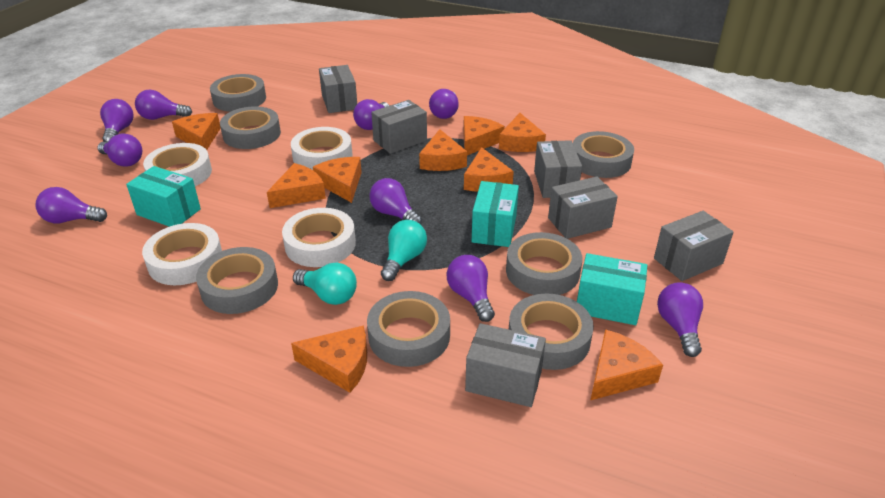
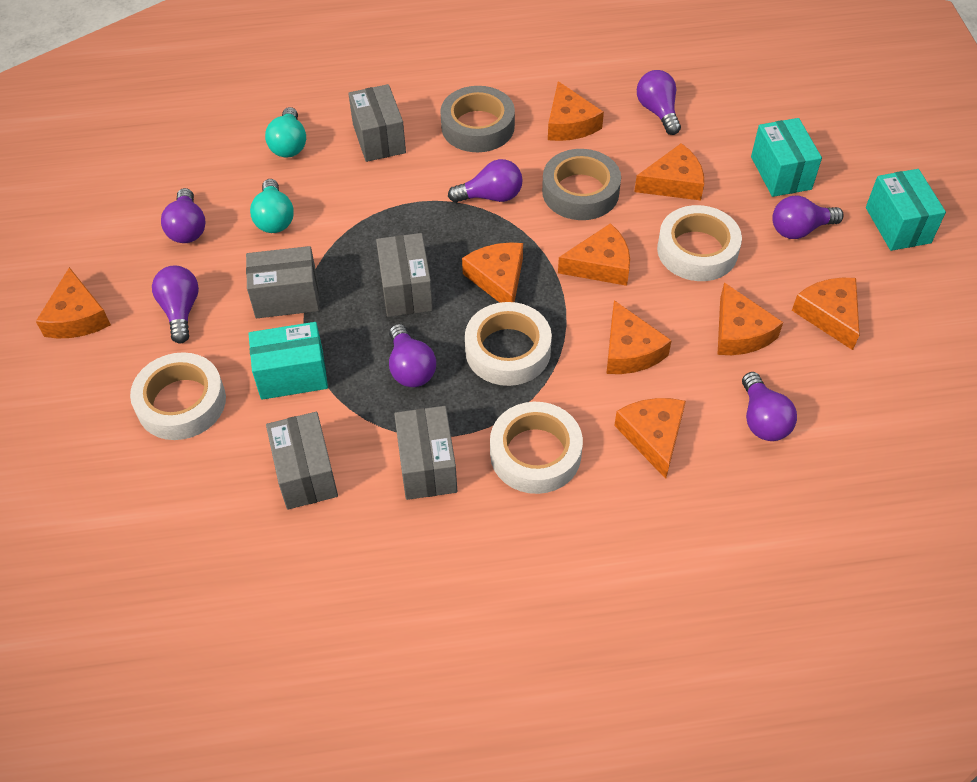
grey box: [319,65,357,113] [371,100,427,154] [465,323,546,407] [534,140,582,198] [548,176,618,239] [654,211,734,281] = 6 -> [246,246,320,318] [266,412,338,510] [348,84,406,162] [376,233,433,317] [394,406,457,500] = 5
grey tape: [196,247,278,314] [210,74,266,112] [220,106,281,149] [367,291,450,367] [506,232,582,295] [509,294,594,370] [573,131,634,178] = 7 -> [440,86,515,152] [542,149,621,220] = 2
purple light bulb: [35,187,107,223] [97,133,142,167] [100,99,134,142] [135,89,192,120] [353,99,389,130] [369,178,422,225] [429,89,459,119] [447,255,495,322] [657,282,703,357] = 9 -> [152,266,199,343] [161,188,206,243] [389,324,436,387] [448,159,523,203] [637,70,681,135] [742,372,797,441] [772,195,844,239] = 7

